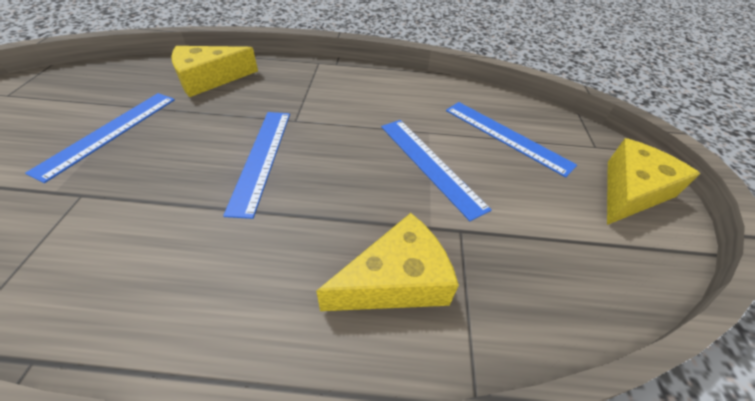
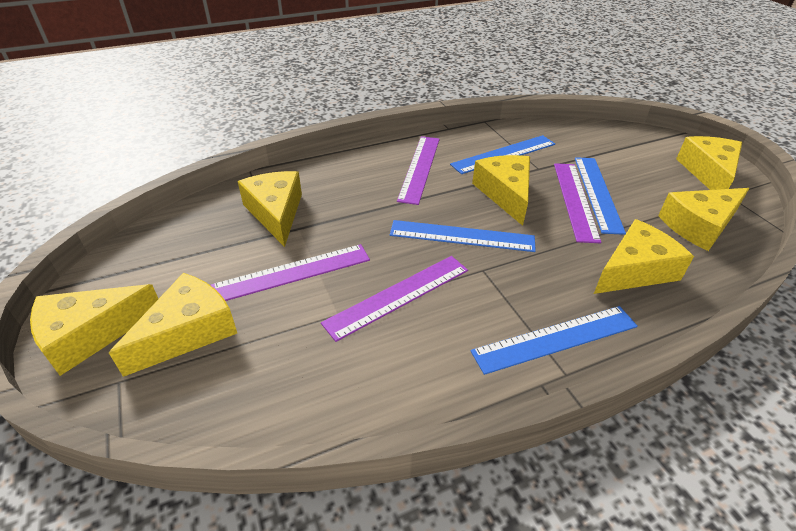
purple ruler: none = 0 -> [211,244,370,301] [321,256,468,342] [397,136,440,205] [554,163,601,243] = 4
yellow cheese: [171,46,258,97] [316,213,459,311] [607,138,700,225] = 3 -> [30,284,158,376] [109,273,237,377] [238,171,302,247] [472,155,530,226] [594,219,694,294] [658,188,749,251] [676,136,742,190] = 7

